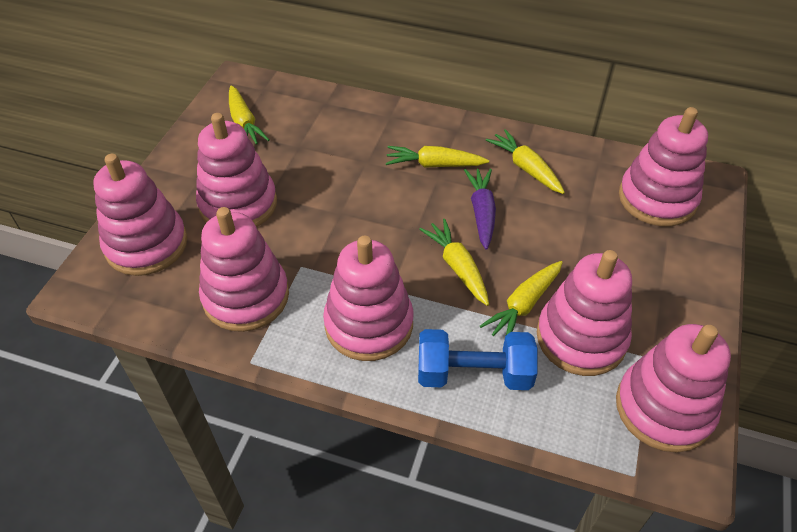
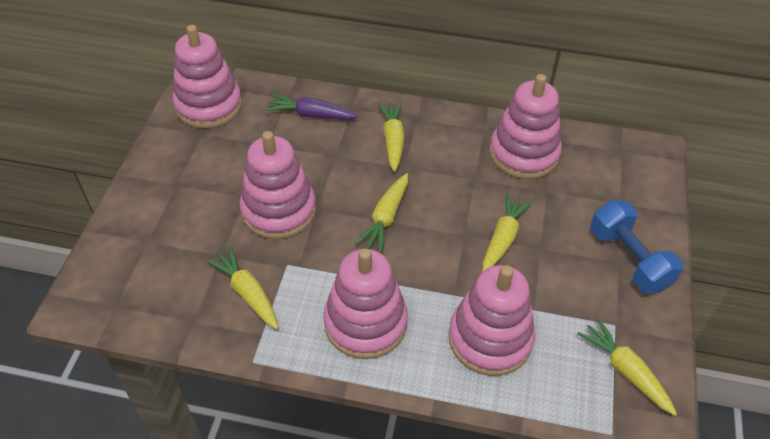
pink stacking toy: [93,154,187,276] [196,113,277,227] [199,207,289,332] [323,236,414,361] [537,250,632,376] [616,324,731,452] [619,107,708,226] = 7 -> [173,25,242,128] [240,131,316,239] [324,248,408,359] [449,265,535,376] [489,74,562,179] = 5

